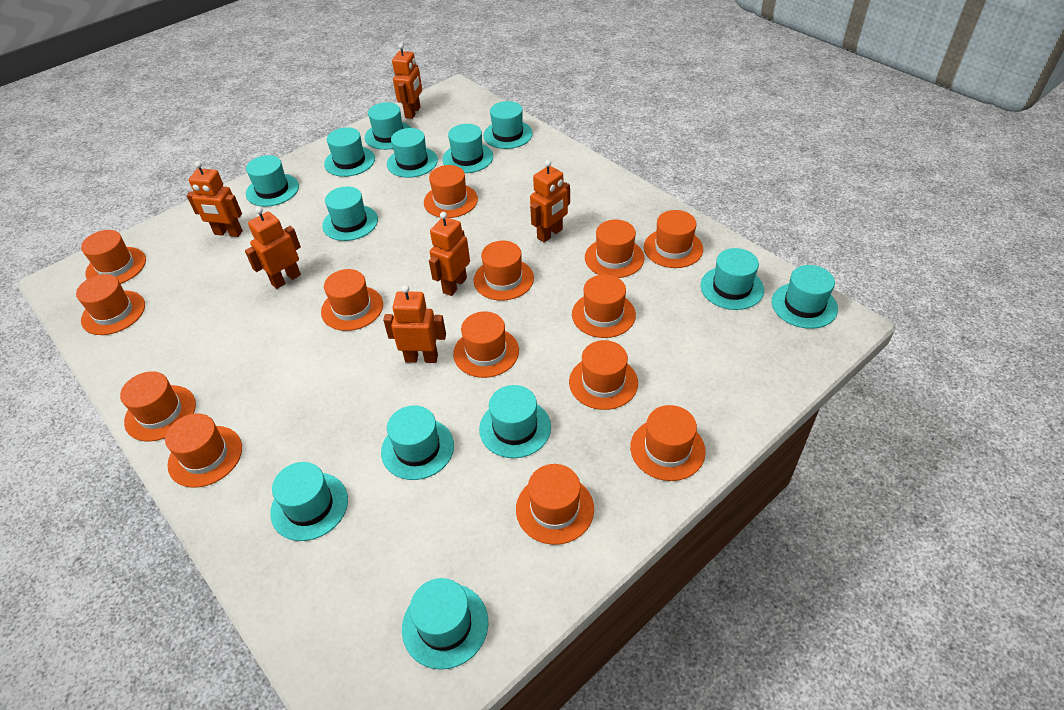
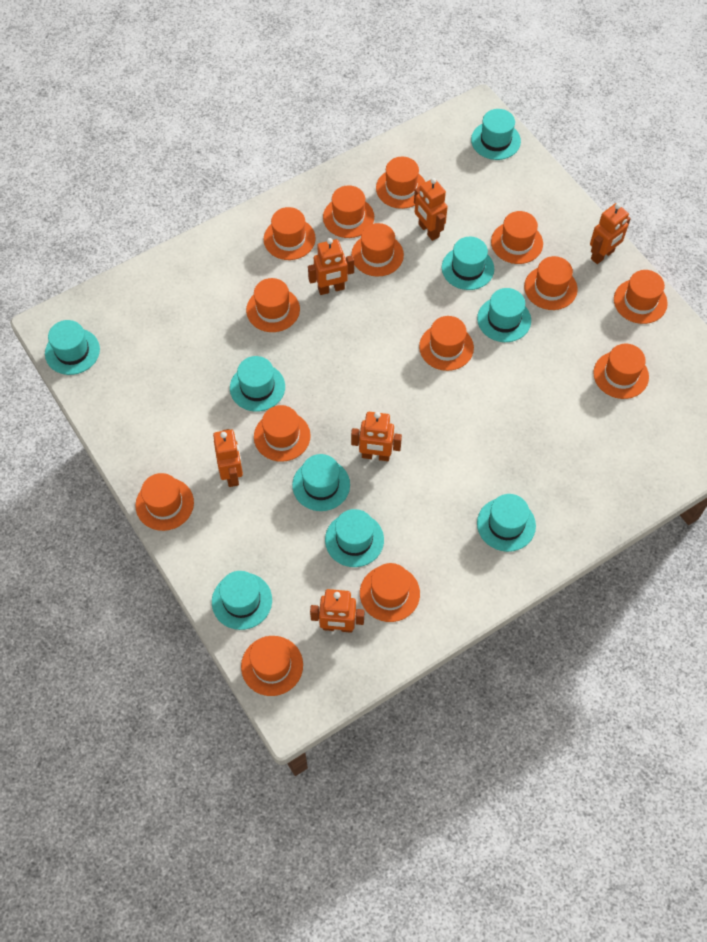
turquoise hat: [246,155,299,207] [270,462,348,541] [322,187,378,241] [324,127,375,177] [365,102,411,150] [381,405,454,480] [387,128,438,178] [402,578,488,670] [442,124,493,173] [479,385,551,458] [483,101,533,149] [701,248,764,310] [772,265,838,329] = 13 -> [45,320,100,375] [212,571,272,630] [230,356,285,412] [292,454,350,511] [325,509,384,567] [442,237,494,290] [471,109,521,160] [477,288,531,342] [477,494,536,552] = 9

